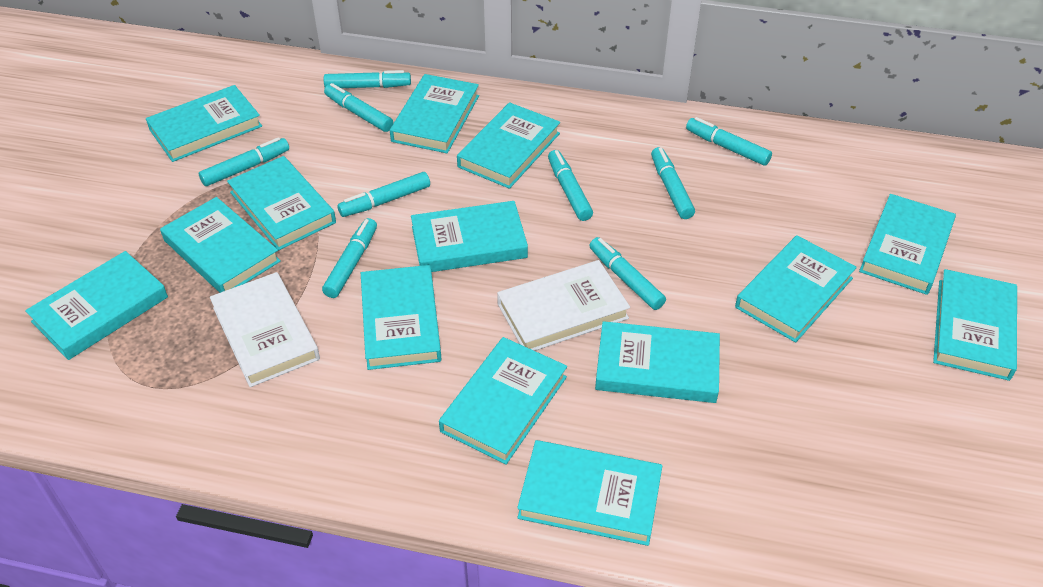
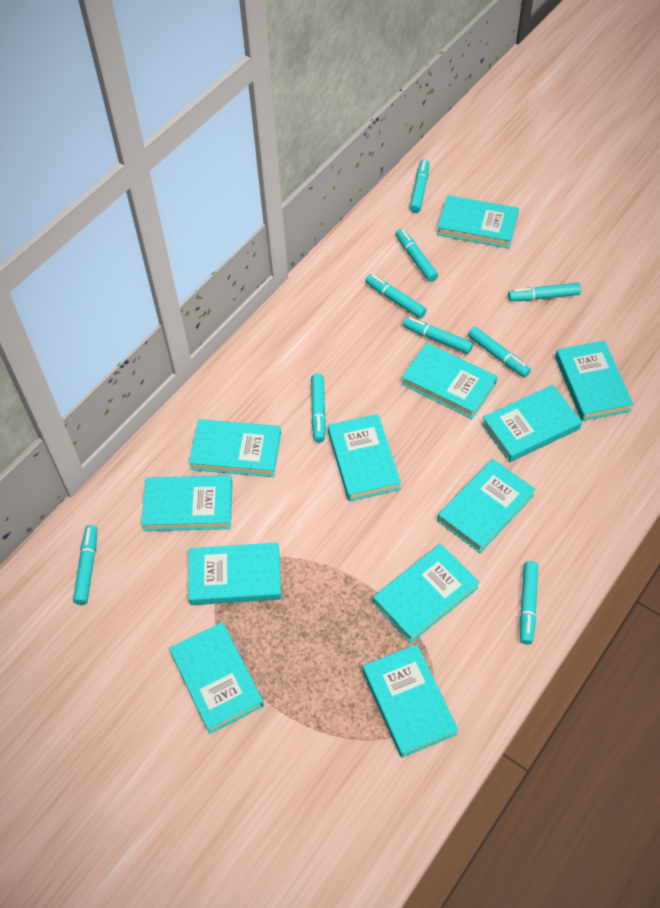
turquoise book: [25,251,168,360] [146,85,262,162] [160,197,281,293] [227,156,336,250] [361,265,441,370] [390,74,479,153] [411,201,528,272] [439,337,567,465] [457,102,560,189] [517,440,662,546] [595,321,720,403] [735,235,857,343] [859,194,956,295] [933,269,1017,381] = 14 -> [141,475,233,531] [169,622,264,734] [188,543,281,605] [189,419,281,477] [328,414,401,501] [363,644,458,758] [373,544,480,643] [401,343,497,419] [437,195,519,249] [437,459,536,553] [482,385,582,462] [555,340,633,421] = 12
white book: [210,272,320,387] [497,260,630,351] = 2 -> none = 0

